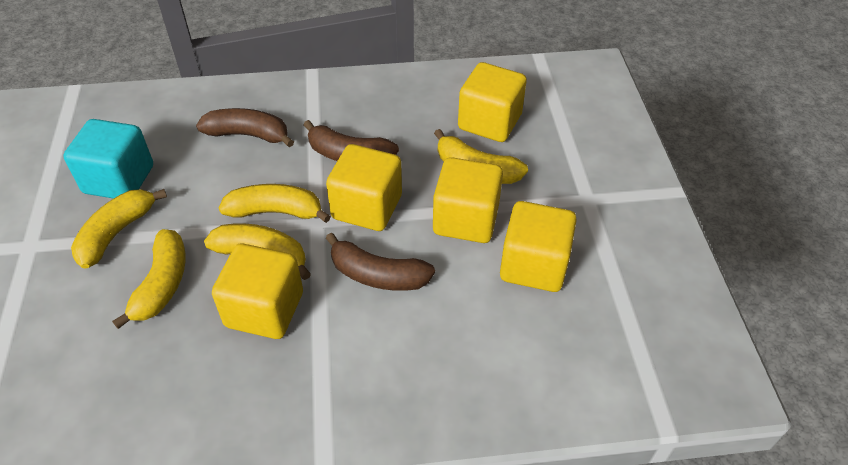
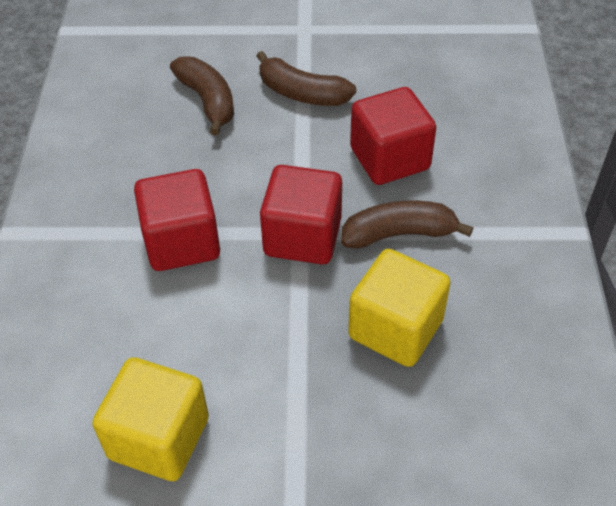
red cube: none = 0 -> [134,169,220,271] [260,165,342,264] [350,87,436,185] = 3
turquoise cube: [63,119,153,199] = 1 -> none = 0
yellow banana: [71,189,167,269] [112,229,185,329] [204,223,311,280] [219,184,331,223] [434,129,528,184] = 5 -> none = 0
yellow cube: [212,244,303,339] [326,144,402,231] [433,157,503,243] [458,62,527,142] [500,201,577,292] = 5 -> [92,357,209,481] [348,249,451,367] = 2

